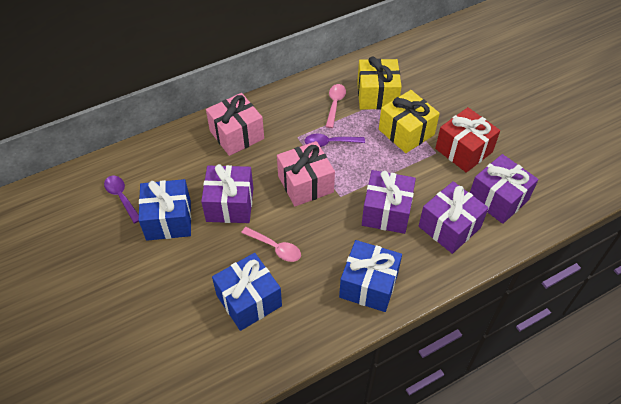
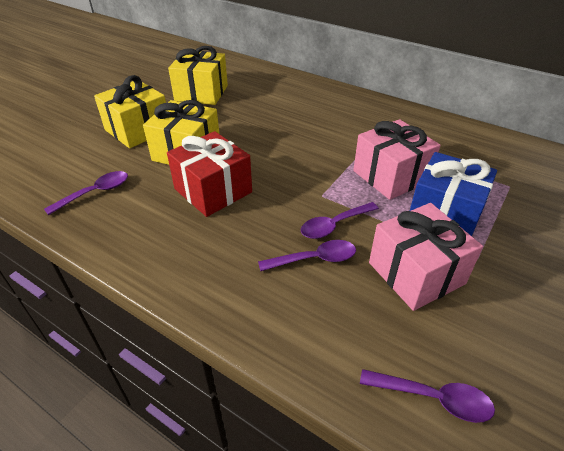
blue gift: [139,179,191,241] [212,253,282,331] [339,240,402,312] = 3 -> [410,152,497,236] = 1
pink spoon: [241,227,301,262] [326,84,346,128] = 2 -> none = 0
purple gift: [201,164,253,223] [362,170,416,234] [419,181,489,254] [470,154,538,224] = 4 -> none = 0
purple spoon: [104,176,139,223] [305,134,365,147] = 2 -> [44,171,128,215] [258,240,356,271] [301,202,379,239] [360,369,495,423] = 4
yellow gift: [357,57,402,110] [379,90,440,153] = 2 -> [94,75,166,148] [143,100,219,165] [168,46,228,105] = 3

